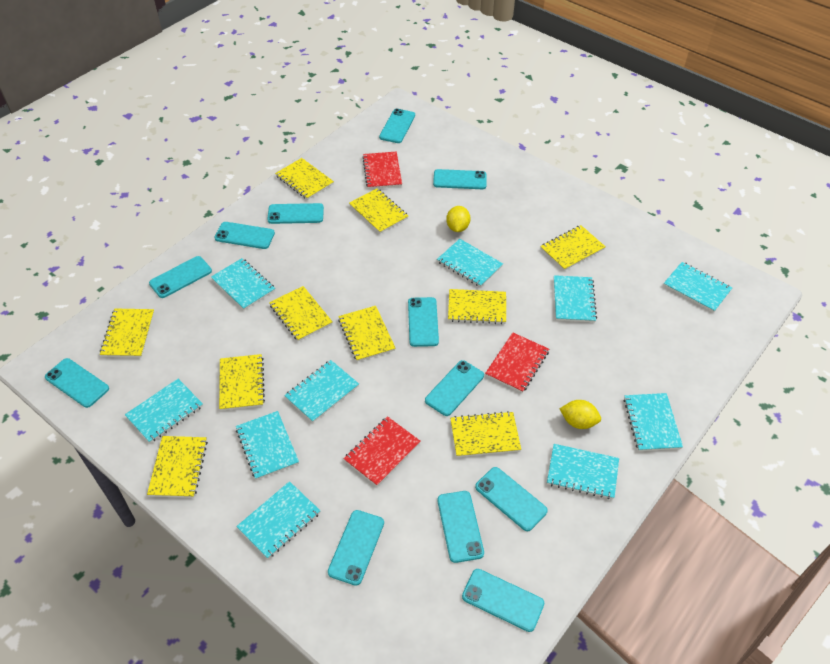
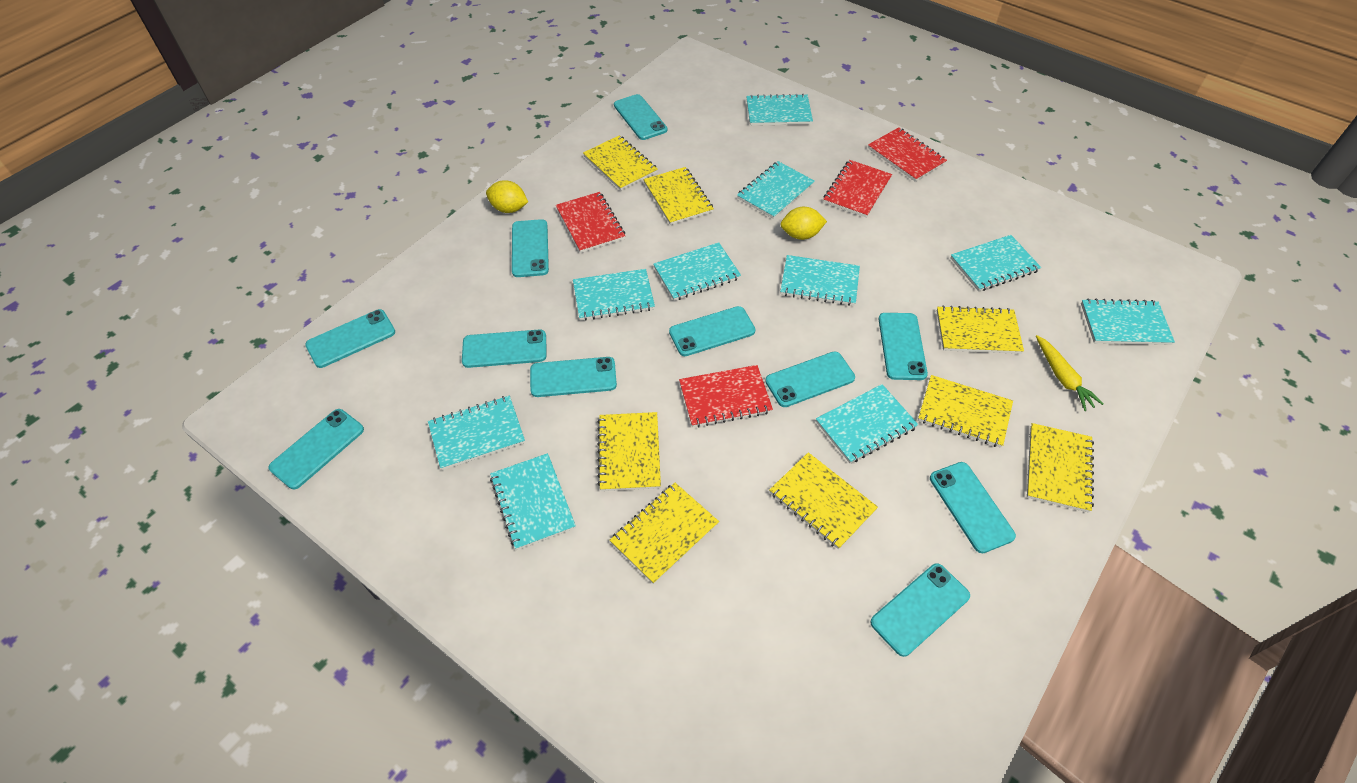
red notebook: [343,416,421,486] [362,152,402,189] [485,333,549,393] = 3 -> [556,192,626,253] [679,365,773,428] [824,160,892,218] [868,127,947,182] = 4
turquoise phone: [45,358,109,408] [149,256,212,298] [215,222,275,249] [268,203,324,224] [328,510,384,586] [379,109,415,143] [408,297,439,347] [425,360,484,416] [433,169,487,189] [437,491,484,563] [462,569,544,632] [475,467,548,531] = 12 -> [269,409,364,489] [305,309,395,368] [462,329,547,368] [512,219,549,277] [530,357,617,397] [614,94,667,140] [669,306,755,356] [765,351,855,407] [870,563,970,657] [878,313,928,380] [930,462,1016,553] = 11
yellow carrot: none = 0 -> [1036,335,1104,411] = 1
yellow notebook: [100,309,154,357] [147,436,208,498] [219,354,265,411] [269,286,333,342] [275,158,334,200] [338,306,396,362] [349,188,408,234] [448,289,506,324] [450,411,521,457] [540,225,606,271] = 10 -> [583,135,658,190] [597,412,661,491] [610,483,719,584] [643,167,714,225] [769,452,878,549] [918,375,1013,448] [937,305,1024,354] [1027,423,1094,513] = 8

